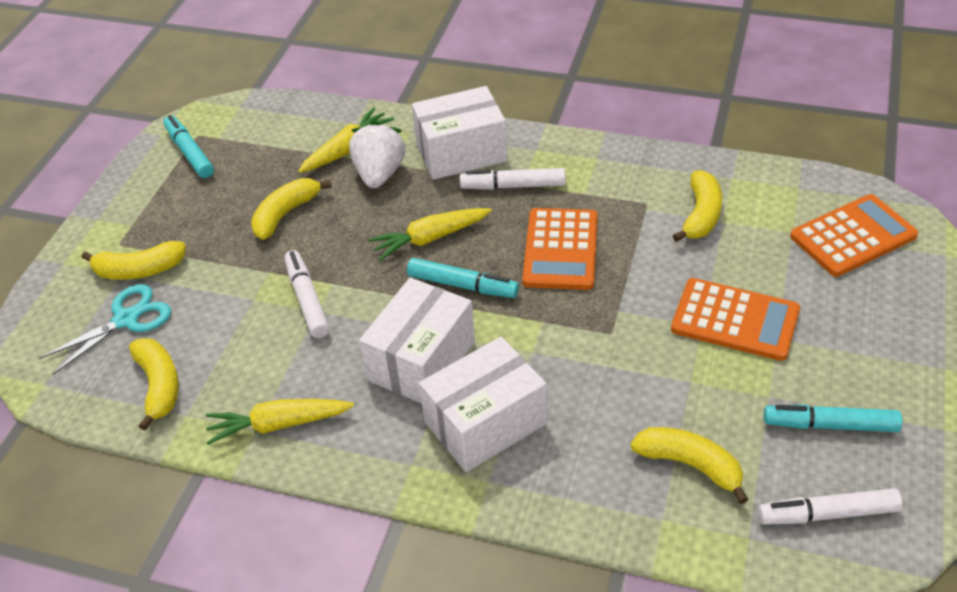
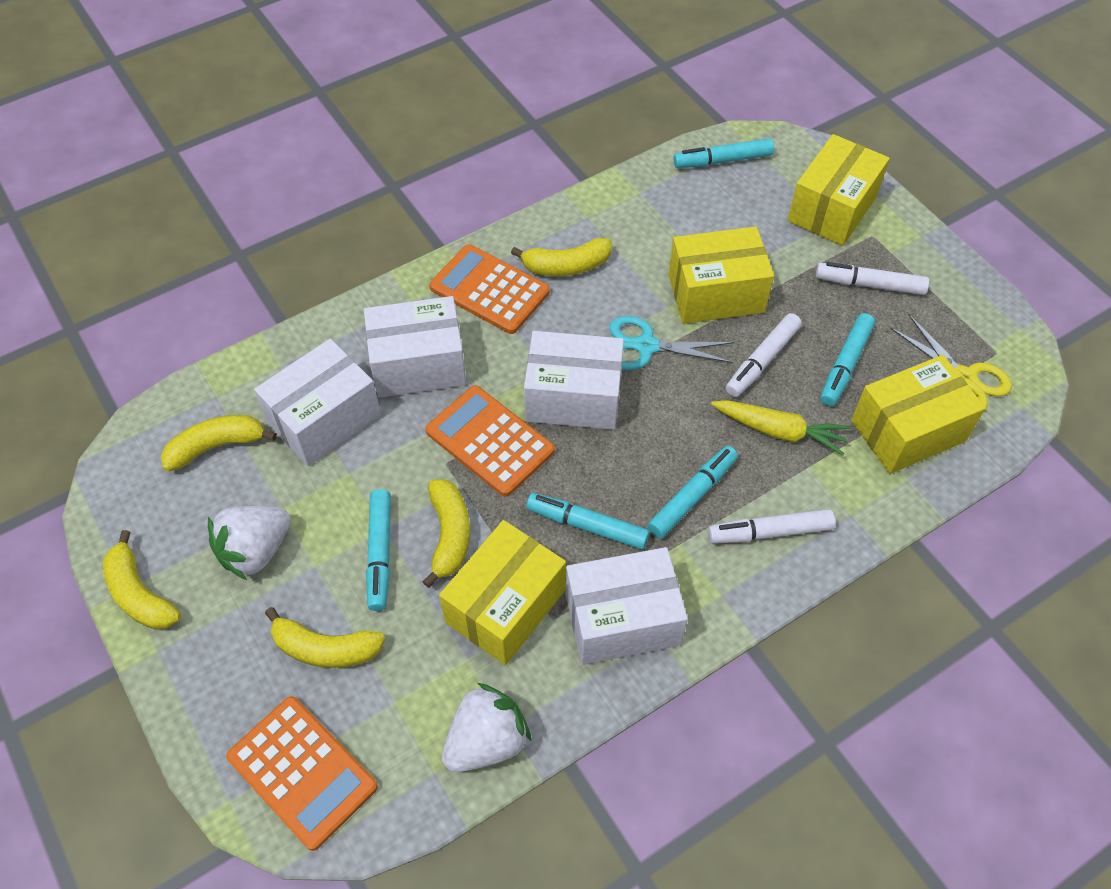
turquoise marker: [163,115,214,178] [407,258,519,298] [764,405,902,432] = 3 -> [366,489,391,611] [526,493,650,550] [648,446,738,538] [673,138,774,168] [820,313,875,406] = 5
white box: [359,277,475,404] [412,86,507,180] [419,336,547,472] = 3 -> [254,339,381,466] [364,296,466,398] [524,331,624,430] [566,547,688,665] = 4
white strawberry: [349,121,406,188] = 1 -> [208,506,291,580] [442,683,531,772] = 2
yellow box: none = 0 -> [439,520,566,665] [668,226,774,324] [787,134,890,246] [851,355,986,474] = 4
yellow carrot: [206,399,354,445] [298,108,394,173] [368,208,492,261] = 3 -> [711,400,850,456] = 1
yellow scissors: none = 0 -> [890,314,1012,411] = 1

